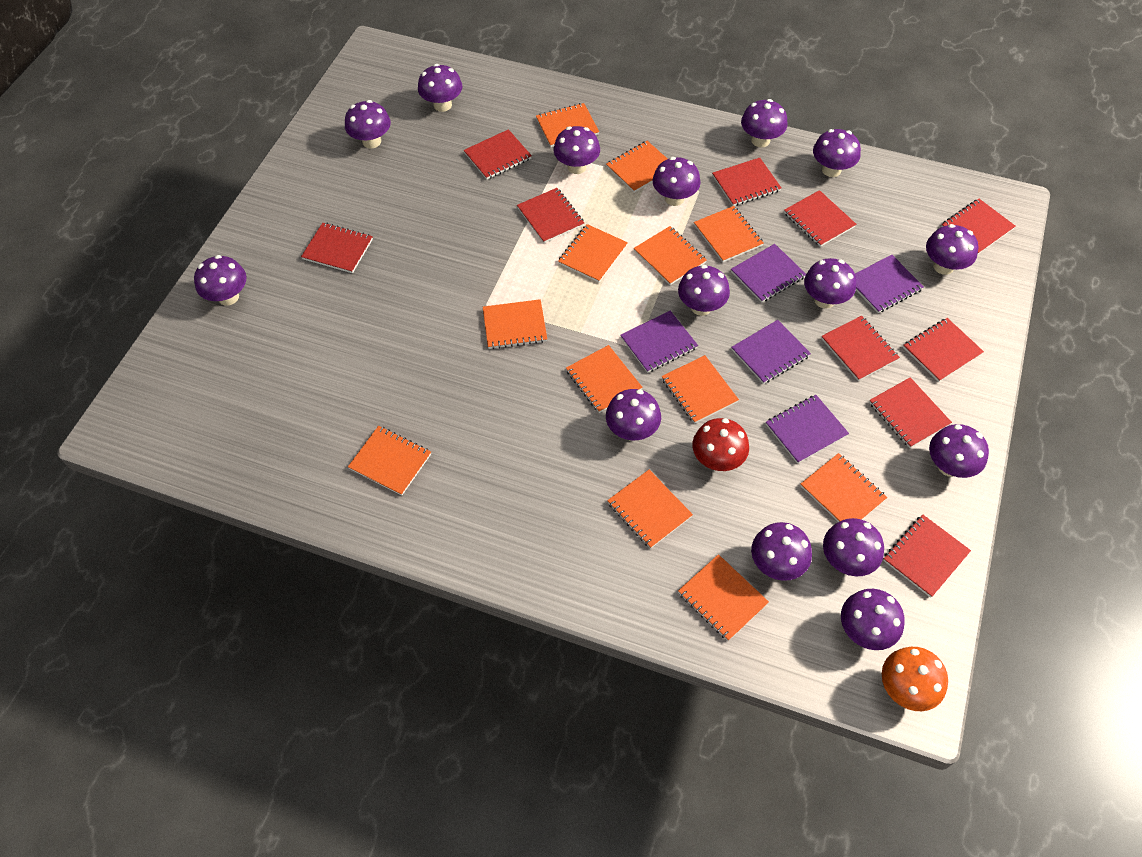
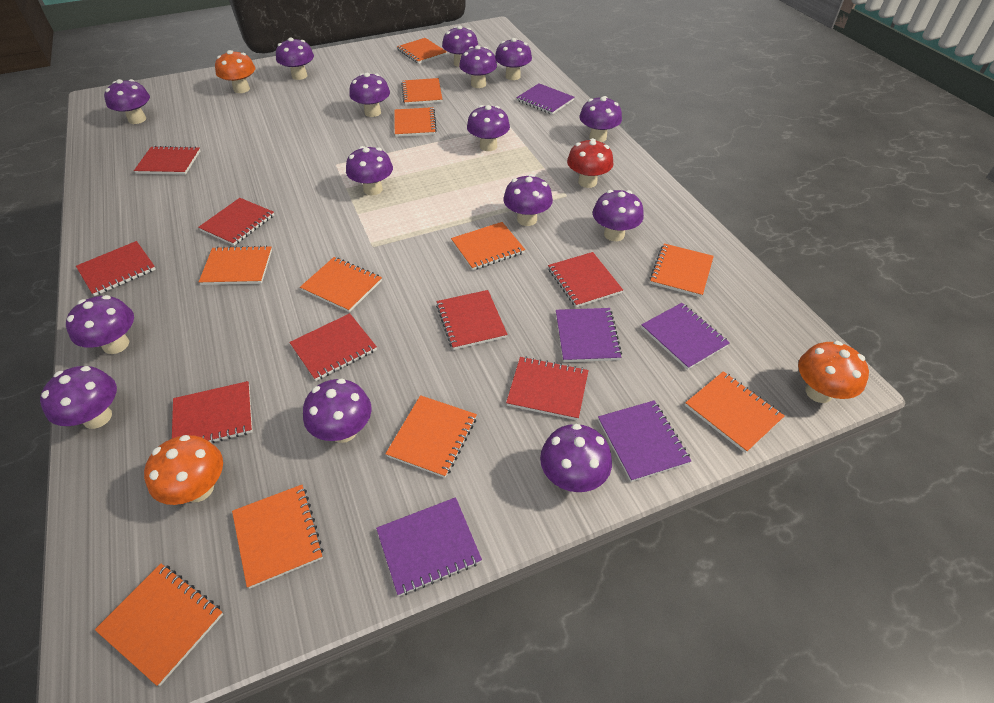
orange mushroom: [882,647,948,711] = 1 -> [144,435,223,505] [215,50,255,93] [798,341,869,403] = 3
orange notebook: [348,426,431,496] [483,299,547,349] [536,103,599,147] [558,224,628,282] [566,345,643,413] [606,141,667,193] [607,470,693,549] [634,226,707,285] [662,355,739,424] [678,554,769,641] [694,206,764,262] [800,453,887,522] = 12 -> [95,564,223,686] [199,245,272,285] [232,485,324,589] [300,257,382,312] [386,395,477,478] [394,107,437,137] [397,38,447,64] [401,78,442,105] [451,222,525,270] [649,244,714,297] [685,371,785,453] = 11
red notebook: [301,223,373,273] [464,129,532,180] [517,188,584,243] [712,158,781,206] [784,190,856,247] [821,316,900,381] [869,377,952,448] [883,515,971,598] [903,318,984,382] [941,199,1016,255] = 10 -> [76,241,156,296] [134,146,200,175] [172,381,253,443] [198,198,274,246] [289,313,377,381] [436,290,507,350] [506,356,589,420] [548,252,623,307] = 8

